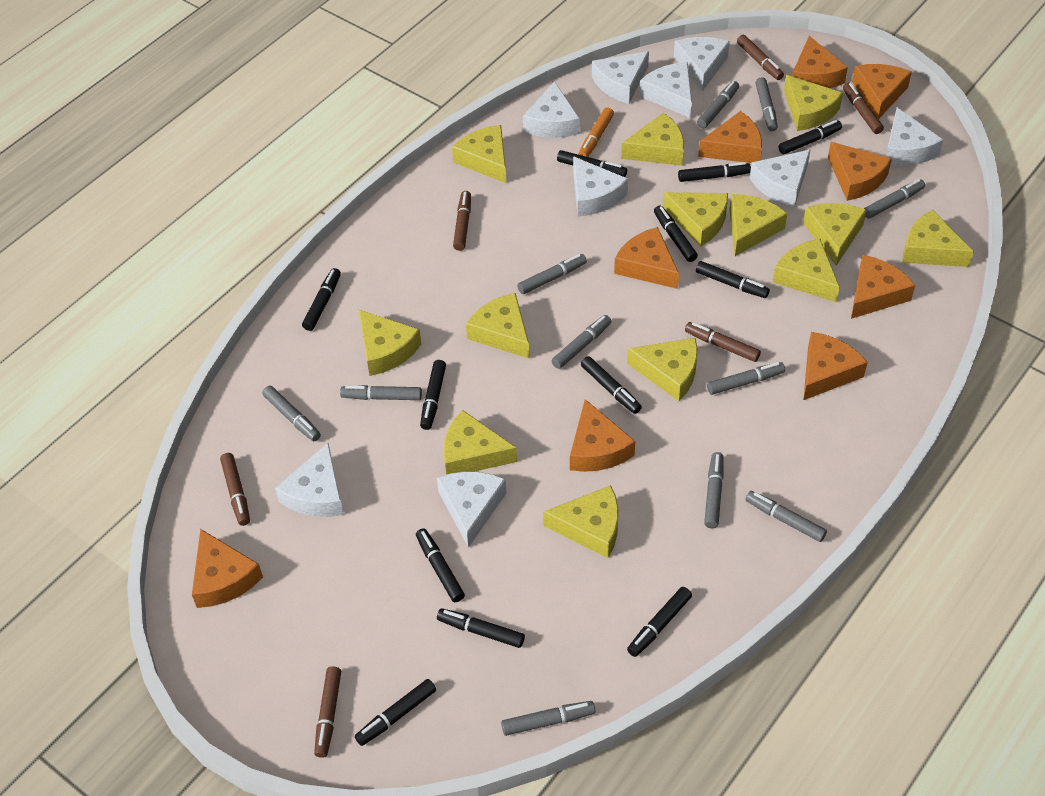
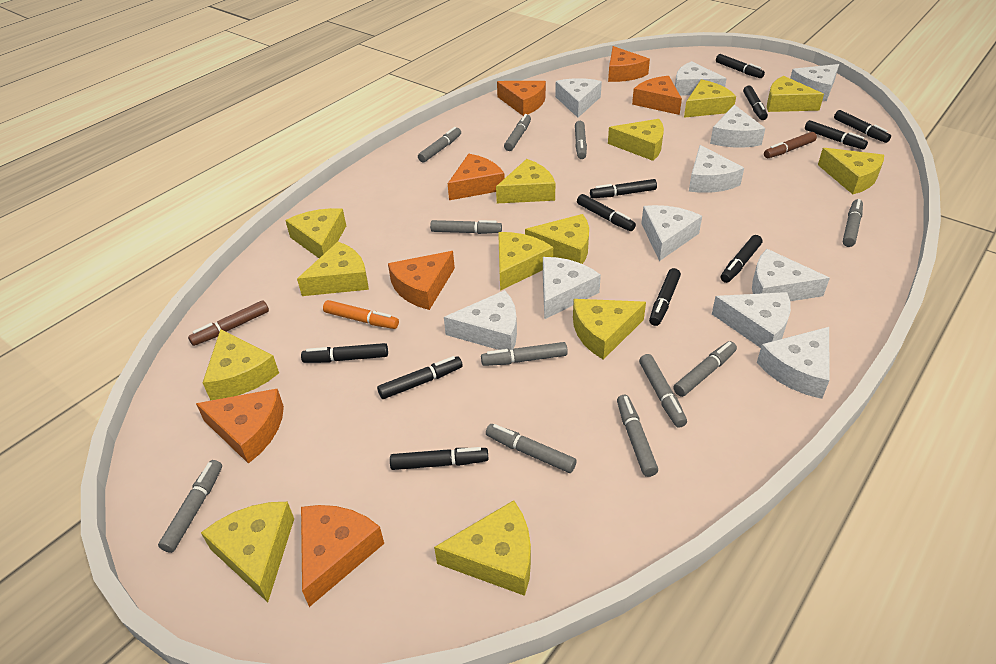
black marker: [302,268,341,331] [355,679,436,746] [416,528,465,602] [420,360,446,430] [437,608,525,648] [557,150,627,177] [581,356,642,414] [627,587,692,657] [654,206,698,262] [678,162,751,182] [696,261,770,298] [778,120,842,154] = 12 -> [301,343,388,363] [377,356,463,399] [390,447,489,470] [577,194,636,231] [590,179,657,198] [649,268,681,326] [716,54,765,78] [721,235,762,283] [743,86,768,120] [805,120,868,149] [834,110,891,143] = 11
brown marker: [220,453,250,526] [314,666,341,758] [453,191,471,251] [685,322,761,362] [737,35,784,80] [843,83,884,134] = 6 -> [188,300,269,346] [764,132,817,158] = 2
orange cheese: [192,529,263,608] [570,399,635,472] [614,227,679,289] [698,111,762,163] [792,36,848,88] [803,332,868,400] [828,142,892,201] [851,255,915,319] [852,64,912,119] = 9 -> [196,389,284,464] [301,505,384,607] [388,251,455,310] [448,154,505,200] [497,81,546,116] [608,46,650,82] [632,76,682,115] = 7
white cheese: [275,443,344,517] [437,472,506,548] [523,81,580,138] [573,156,628,216] [592,51,649,104] [639,62,692,118] [674,37,730,92] [750,149,811,208] [886,108,943,166] = 9 -> [444,290,517,350] [543,257,601,319] [555,78,602,118] [641,205,702,261] [675,61,727,96] [689,145,744,193] [710,105,765,148] [712,292,791,348] [752,249,830,301] [757,327,830,399] [790,64,839,101] = 11

